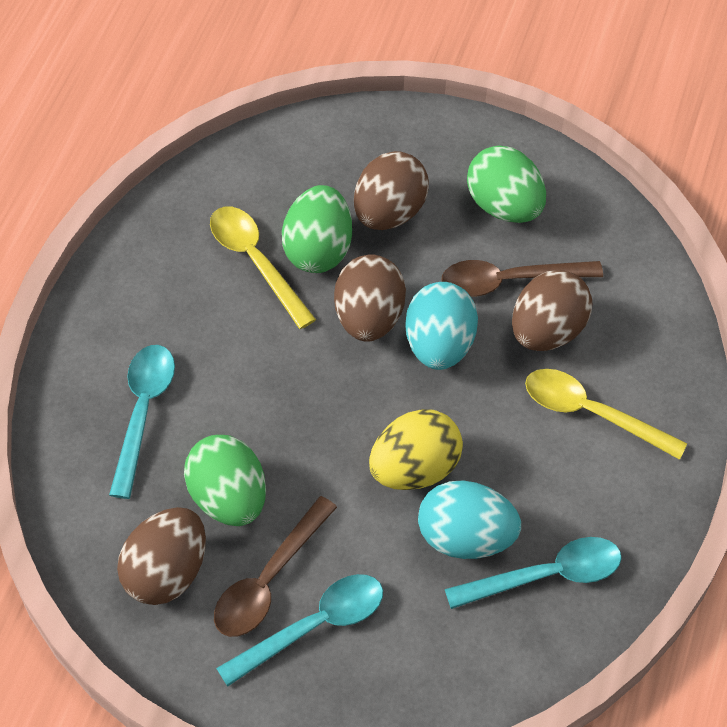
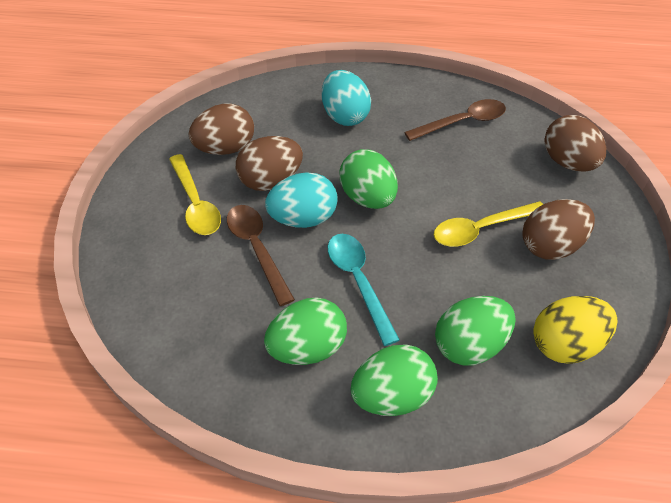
green egg: [184,435,266,526] [282,185,352,273] [467,145,546,223] = 3 -> [264,297,347,365] [339,149,398,209] [350,345,438,416] [435,296,516,366] = 4
turquoise spoon: [109,345,175,499] [216,574,383,687] [445,537,622,609] = 3 -> [328,234,400,346] = 1

